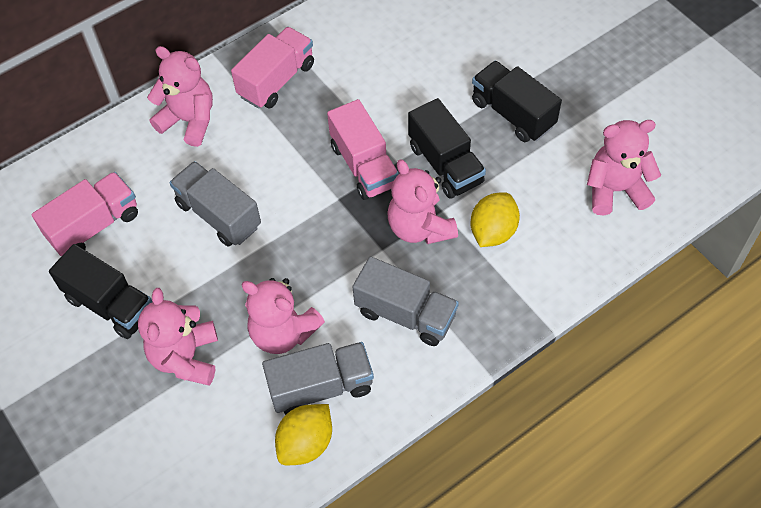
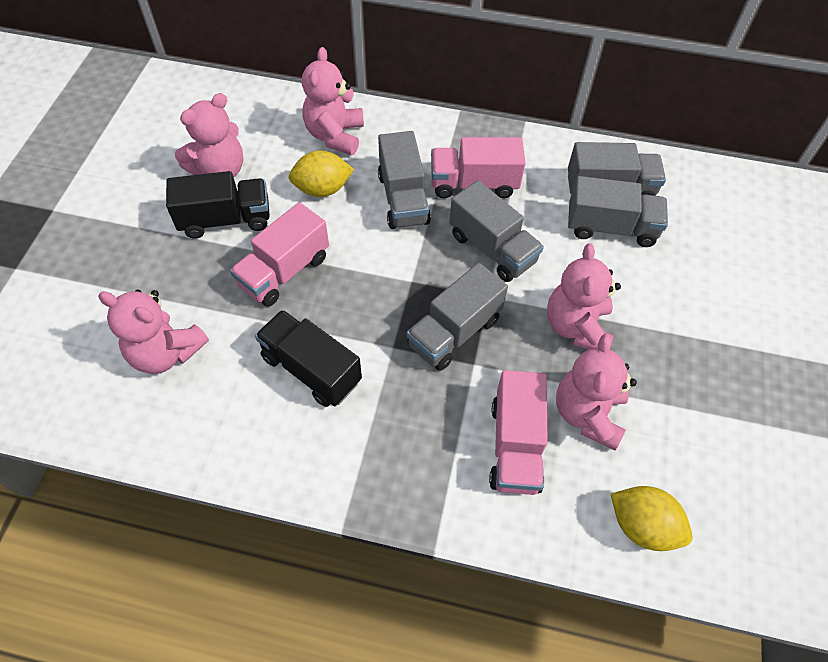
black truck: [49,244,153,339] [408,98,486,199] [472,61,562,142] = 3 -> [166,171,270,239] [255,310,362,407] = 2
grey truck: [170,161,261,247] [262,342,374,415] [353,256,459,346] = 3 -> [378,131,431,229] [407,263,508,371] [449,180,544,282] [568,142,666,196] [568,176,668,247] = 5

